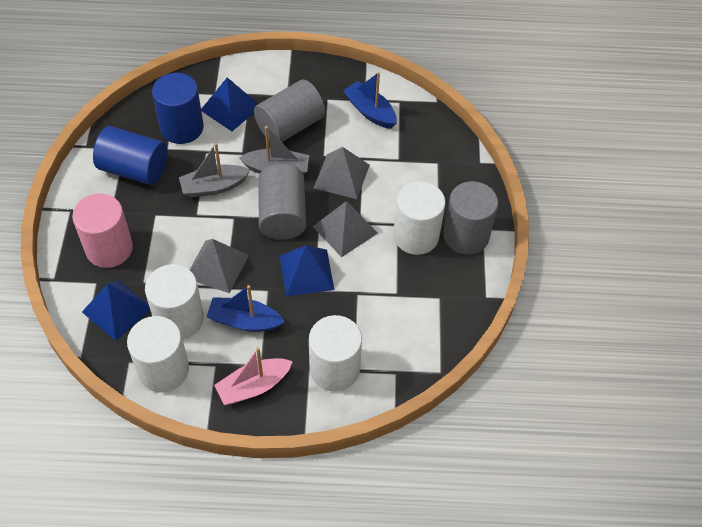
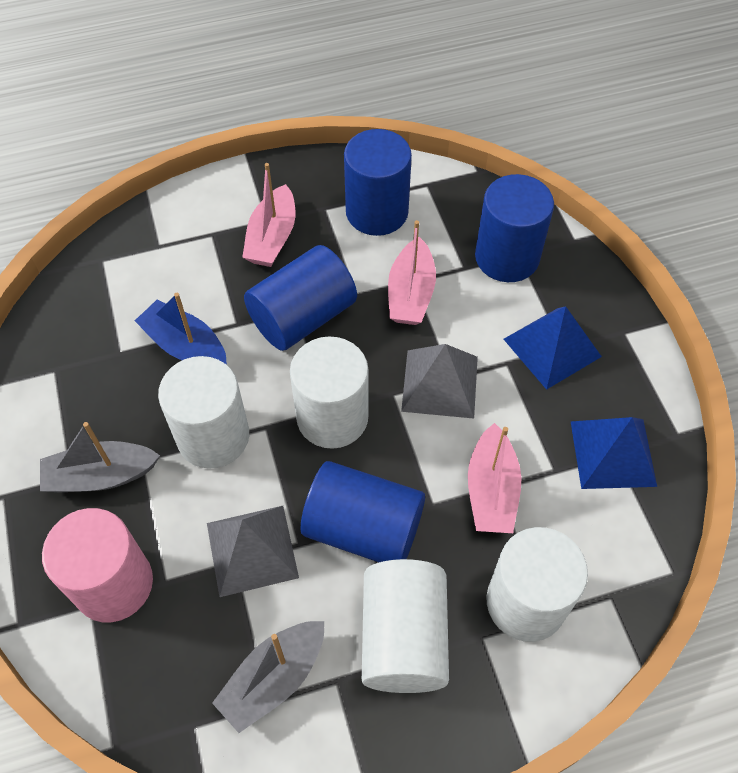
blue boat: [207,285,285,332] [343,72,397,129] = 2 -> [135,293,227,364] = 1
blue cylinder: [93,126,168,185] [152,73,204,144] = 2 -> [244,245,357,351] [301,461,425,562] [344,129,412,236] [475,174,554,282] = 4
blue pyramid: [82,280,150,341] [201,77,258,131] [280,245,334,296] = 3 -> [504,306,602,390] [571,417,657,489] = 2
grey cylinder: [254,80,325,142] [258,164,306,240] [443,181,498,255] = 3 -> none = 0
grey pyramid: [190,239,249,293] [312,201,378,257] [314,147,370,199] = 3 -> [207,506,299,597] [401,344,478,419] = 2
pink boat: [214,347,293,405] = 1 -> [242,163,295,267] [388,220,436,325] [468,423,522,533] = 3

